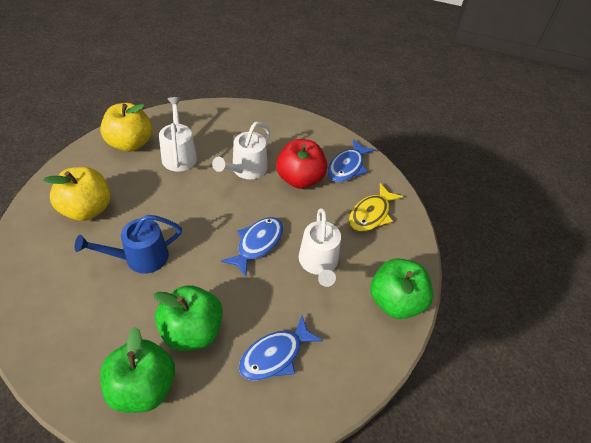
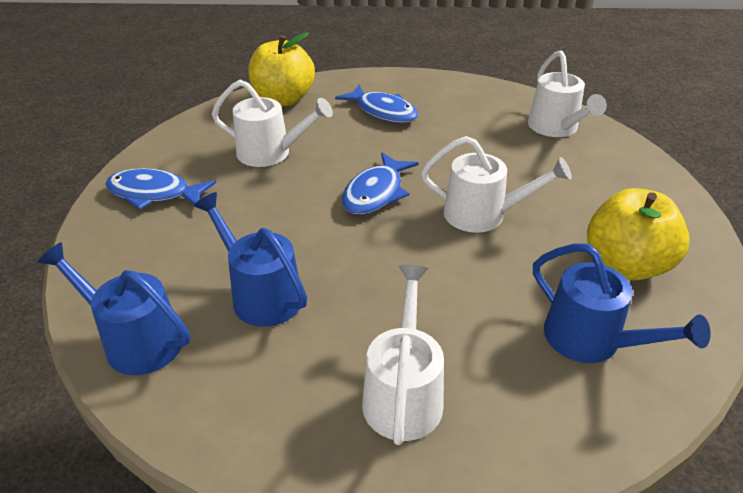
blue watering can: [75,215,182,274] = 1 -> [38,242,190,375] [193,192,307,327] [533,243,710,363] = 3
green apple: [100,327,175,413] [153,285,223,351] [370,258,433,319] = 3 -> none = 0
red apple: [276,139,327,189] = 1 -> none = 0
white watering can: [159,97,197,172] [212,122,270,179] [298,208,341,287] = 3 -> [212,80,333,167] [362,265,444,445] [421,136,572,233] [528,50,607,137] = 4
yellow fish: [349,183,403,232] = 1 -> none = 0

